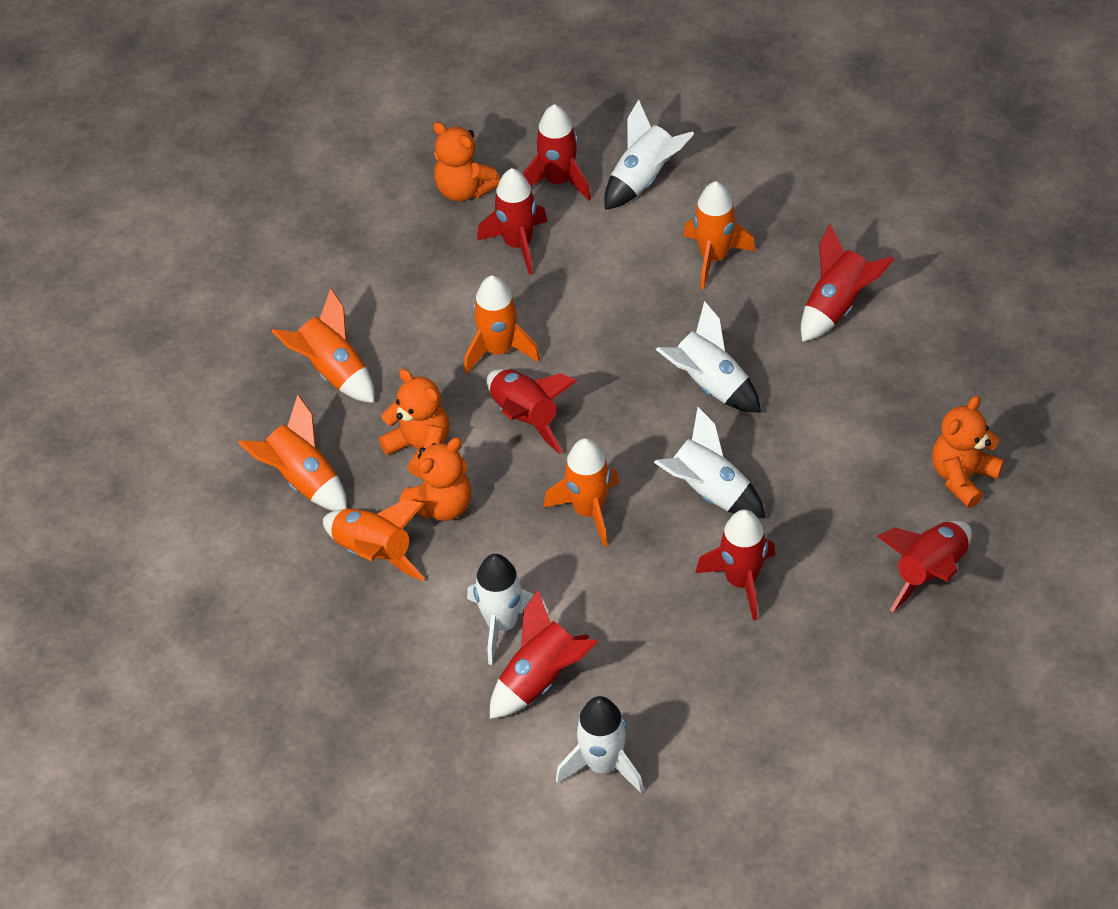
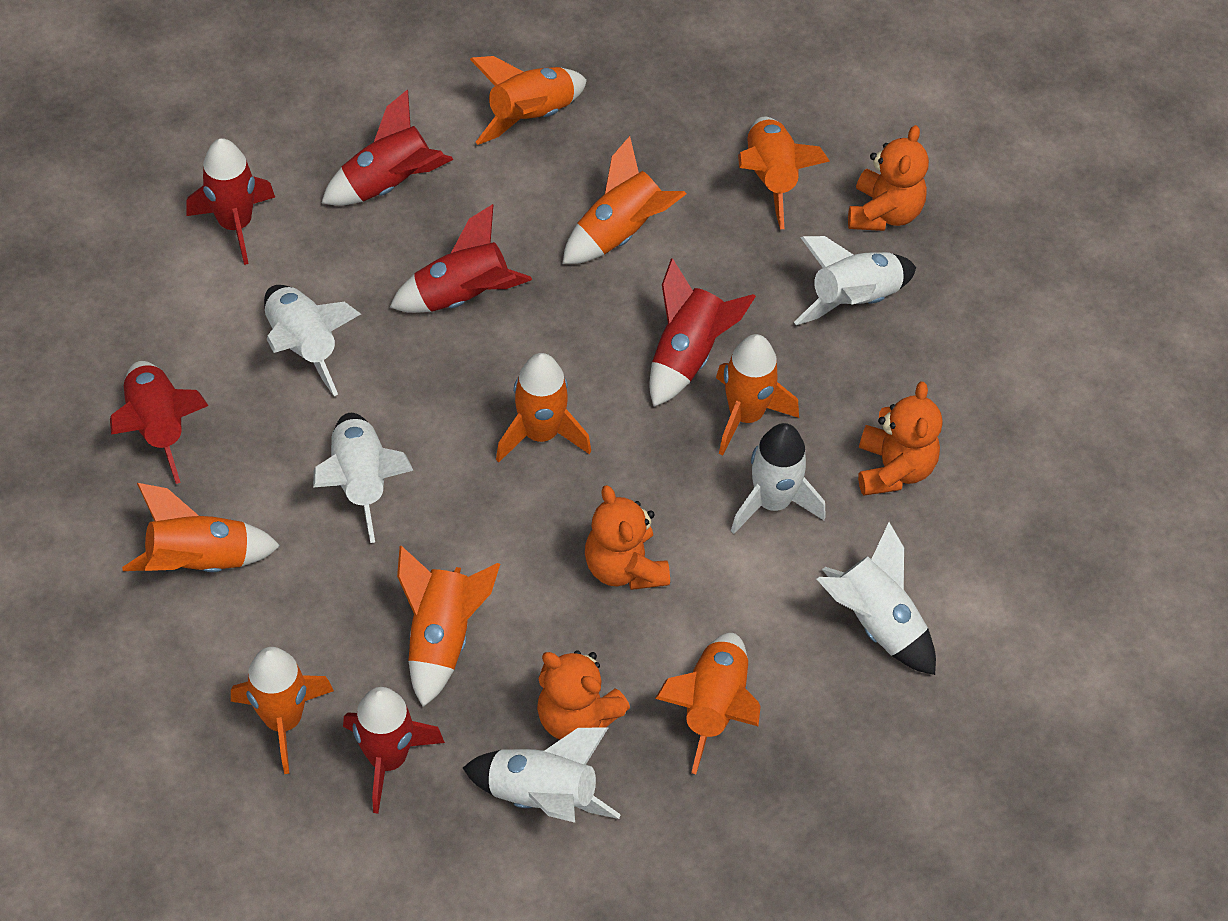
orange rocket: [238,395,347,511] [271,288,374,403] [323,500,425,581] [464,275,540,374] [543,438,619,547] [683,181,755,289] = 6 -> [122,483,280,572] [231,647,334,774] [397,546,500,707] [470,56,587,145] [496,353,591,462] [563,136,686,264] [655,633,761,774] [716,334,799,455] [738,117,830,229] = 9
red rocket: [477,168,547,275] [487,369,577,454] [490,590,598,719] [523,104,591,201] [695,509,775,621] [801,224,895,342] [877,521,972,612] = 7 -> [110,361,209,484] [186,138,275,265] [322,89,453,206] [343,687,445,814] [390,204,532,313] [649,258,756,407] = 6
white rocket: [467,554,548,665] [556,696,644,793] [604,100,695,210] [654,407,765,518] [656,301,761,413] = 5 -> [264,285,361,396] [313,413,413,543] [463,727,621,823] [731,423,826,534] [794,236,916,325] [817,522,936,675] = 6

